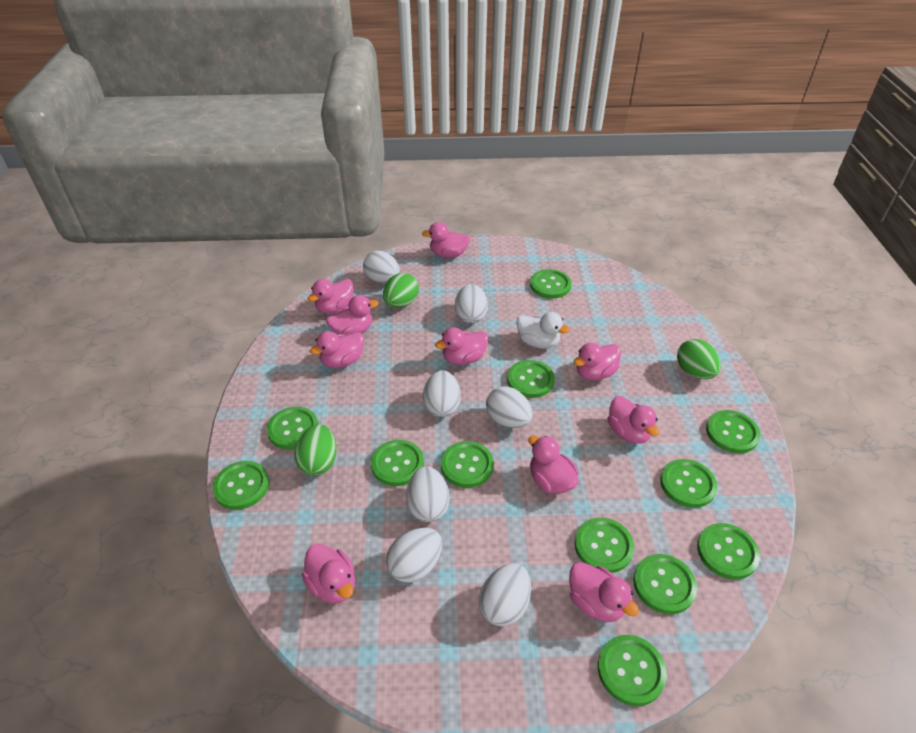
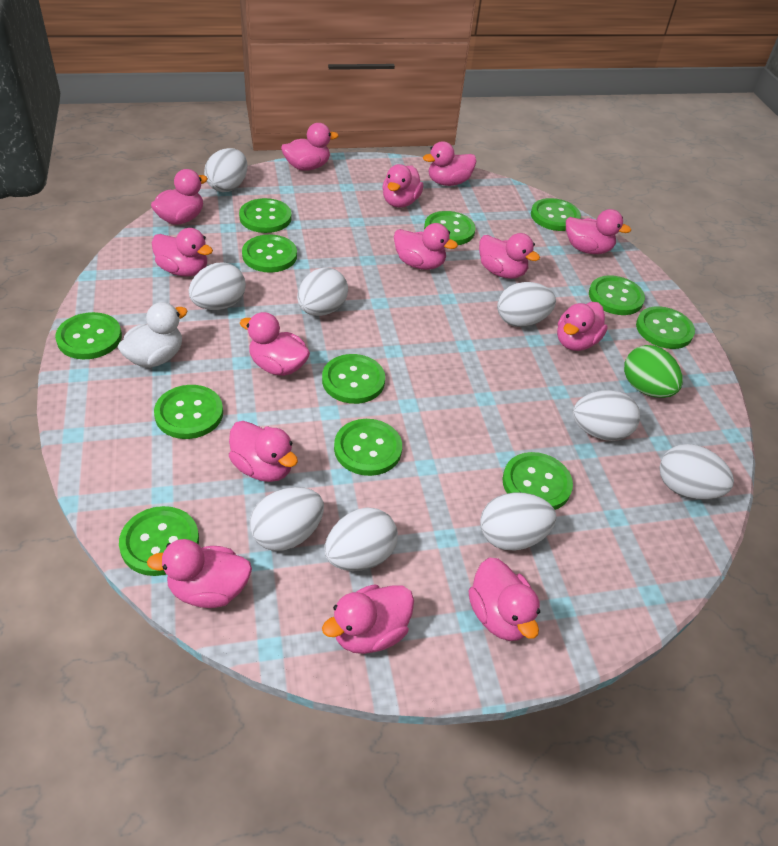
green egg: [294,424,337,476] [383,273,419,308] [677,339,721,379] = 3 -> [624,345,683,398] = 1
pink duck: [302,544,355,604] [307,279,354,314] [310,331,364,368] [326,295,378,335] [422,222,470,258] [435,327,488,365] [528,436,579,494] [569,562,639,622] [573,343,621,380] [608,396,659,444] = 10 -> [147,539,252,608] [151,169,208,225] [152,228,213,276] [229,421,298,482] [240,312,310,376] [281,123,339,171] [322,584,414,654] [382,164,424,207] [394,223,458,270] [423,141,476,186] [469,558,540,641] [479,233,540,279] [557,302,608,351] [566,209,631,254] = 14
white egg: [363,251,400,283] [386,528,442,583] [406,466,449,522] [423,370,461,417] [455,284,488,323] [479,563,531,626] [486,386,533,428] = 7 -> [189,262,246,310] [204,148,247,192] [250,487,324,551] [297,268,348,316] [324,507,398,571] [480,492,556,550] [497,282,556,327] [573,390,640,441] [659,444,734,500] = 9

